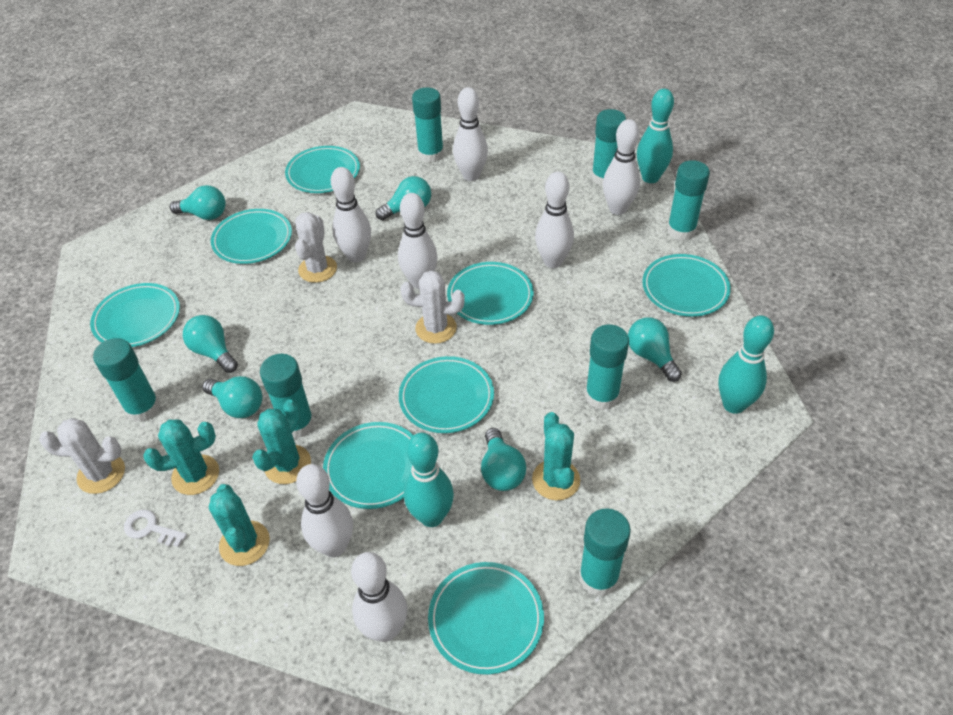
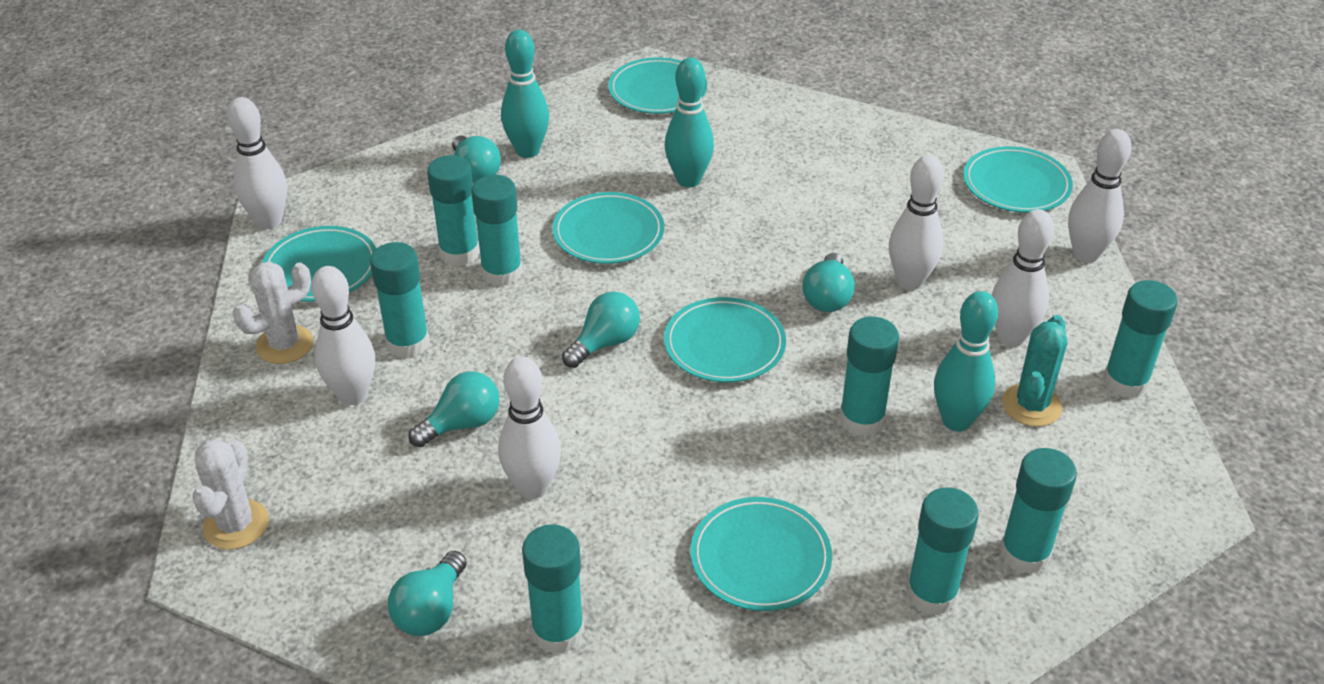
turquoise cactus: [143,419,219,495] [209,484,270,566] [252,399,311,484] [532,412,580,500] = 4 -> [1002,315,1067,427] = 1
turquoise glue stick: [93,338,160,422] [260,354,314,439] [412,87,444,163] [579,508,631,596] [585,325,629,410] [591,109,626,186] [667,160,710,240] = 7 -> [370,242,430,358] [427,155,480,266] [471,175,523,287] [522,524,584,654] [840,317,899,437] [906,487,979,615] [1000,448,1077,574] [1103,280,1178,398] = 8
turquoise light bulb: [170,185,226,220] [183,315,238,373] [202,376,262,418] [376,176,431,220] [481,428,526,491] [628,317,682,382] = 6 -> [388,551,467,636] [409,371,500,447] [452,135,501,183] [562,292,640,368] [803,253,855,312] = 5
turquoise plate: [90,283,180,347] [211,209,292,264] [285,146,360,193] [323,422,414,509] [399,356,494,433] [428,562,544,675] [447,262,534,325] [642,254,731,317] = 8 -> [262,226,376,302] [552,192,664,264] [608,57,707,114] [664,297,786,382] [690,497,832,611] [963,146,1073,213] = 6
white bowling pin: [296,464,353,557] [331,167,371,262] [351,552,407,642] [398,193,438,289] [453,87,488,181] [535,171,574,268] [603,119,640,215] = 7 -> [227,97,287,229] [311,266,375,405] [498,357,561,499] [889,155,944,290] [992,209,1054,347] [1068,129,1132,263] = 6
white cactus: [39,418,125,494] [295,212,337,283] [400,270,465,344] = 3 -> [193,439,269,549] [233,261,313,364] = 2
white key: [124,510,187,547] = 1 -> none = 0

